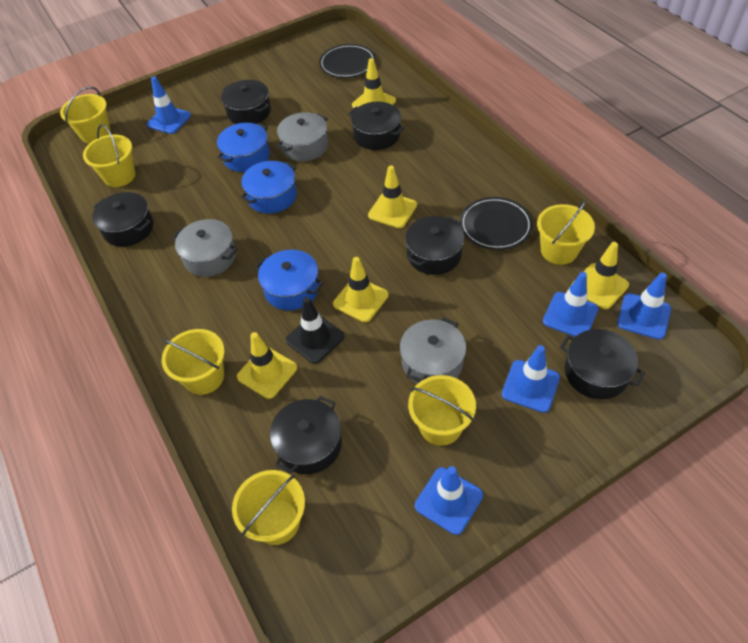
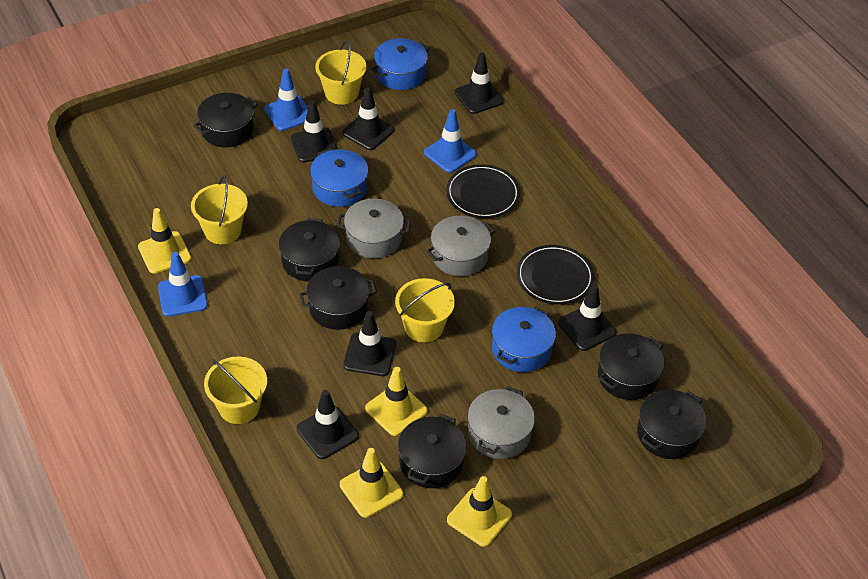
black traffic cone: [286,297,345,364] = 1 -> [291,100,338,163] [297,390,359,459] [342,87,394,150] [343,311,396,376] [455,52,504,114] [558,284,617,351] = 6
blue traffic cone: [147,77,191,134] [415,466,483,535] [502,345,560,413] [543,272,598,337] [617,272,671,340] = 5 -> [158,252,208,317] [264,68,308,131] [424,109,477,173] = 3
yellow bucket: [60,87,111,144] [83,124,135,187] [162,329,225,395] [232,470,305,545] [408,375,476,445] [537,200,595,265] = 6 -> [191,175,248,244] [204,357,267,424] [315,40,367,105] [395,278,455,342] = 4
yellow traffic cone: [237,332,297,399] [333,257,388,322] [352,58,396,108] [368,165,417,228] [571,242,629,309] = 5 -> [138,208,191,274] [340,448,404,518] [365,367,428,436] [447,476,512,547] = 4

